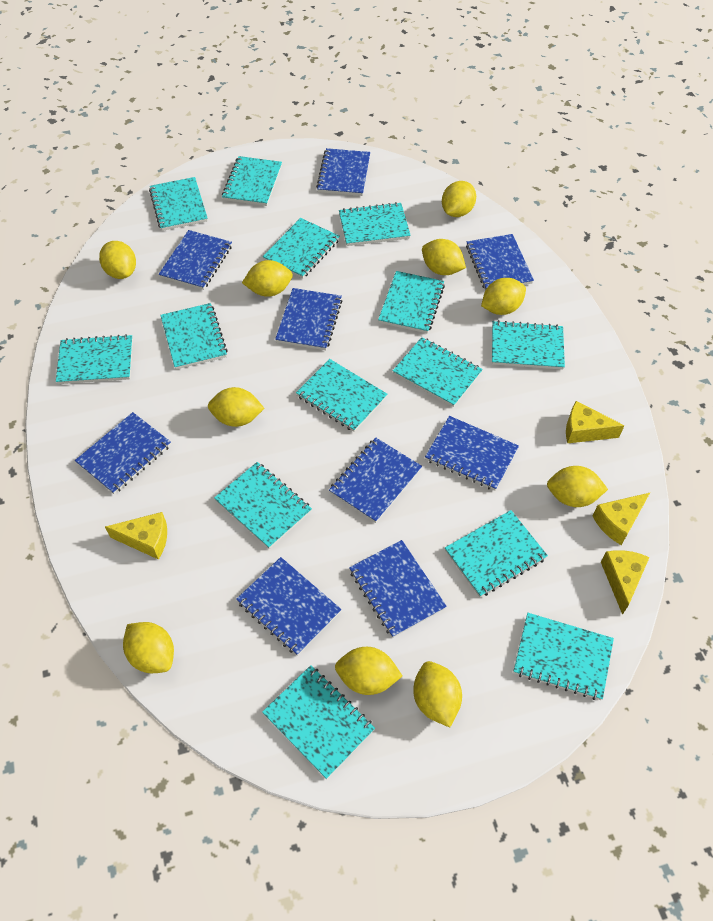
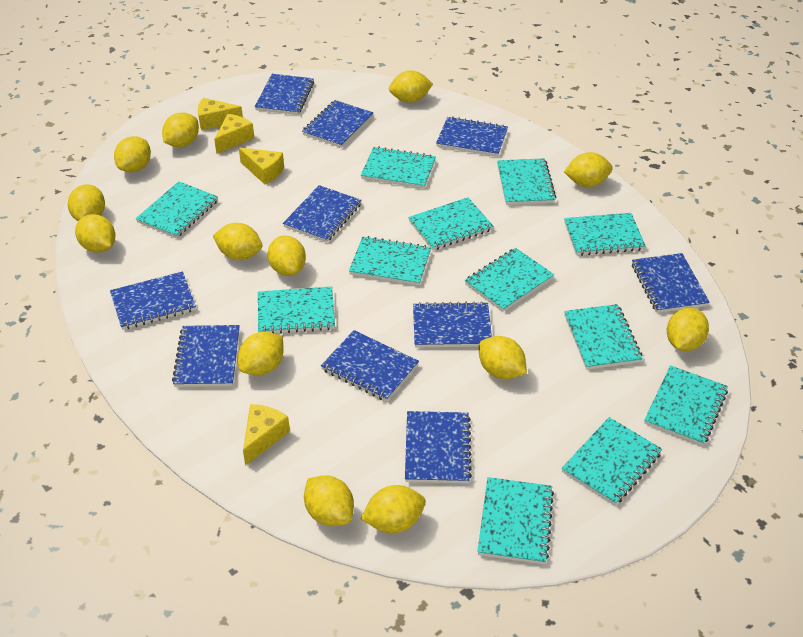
blue notebook: [75,412,171,494] [159,230,232,290] [236,557,342,656] [275,288,343,350] [316,148,370,196] [329,438,422,523] [349,540,447,638] [425,416,519,491] [466,234,534,291] = 9 -> [110,271,196,330] [172,325,240,387] [255,74,314,115] [283,185,361,242] [302,100,373,148] [321,330,419,401] [405,411,472,484] [413,301,492,348] [436,116,508,157] [632,253,710,313] = 10
turquoise notebook: [56,334,133,384] [149,177,208,231] [160,303,228,370] [214,462,312,549] [222,156,282,206] [262,665,375,779] [263,218,340,279] [296,359,388,432] [339,202,411,246] [378,271,445,333] [393,337,483,407] [445,510,548,597] [492,320,565,370] [513,613,614,700] = 14 -> [136,181,218,238] [258,286,335,334] [349,236,431,286] [361,146,436,189] [408,197,493,250] [465,248,554,312] [477,477,554,565] [497,159,556,205] [562,417,662,506] [564,213,646,256] [564,304,643,370] [644,365,728,446] = 12
yellow lemon: [99,241,136,279] [123,622,174,673] [208,387,265,427] [242,260,293,297] [335,647,402,695] [413,661,462,727] [422,239,466,275] [442,181,476,217] [481,278,526,315] [547,466,608,507] = 10 -> [68,184,105,221] [75,214,115,253] [114,136,151,172] [162,113,199,147] [213,223,262,260] [238,332,284,375] [268,235,306,276] [304,475,354,526] [361,485,426,533] [389,70,433,103] [479,336,527,379] [564,152,613,187] [667,308,709,351] = 13

